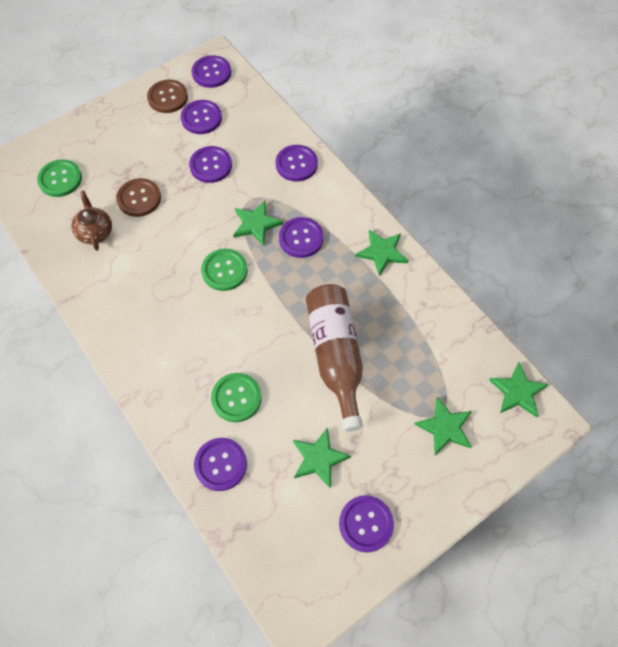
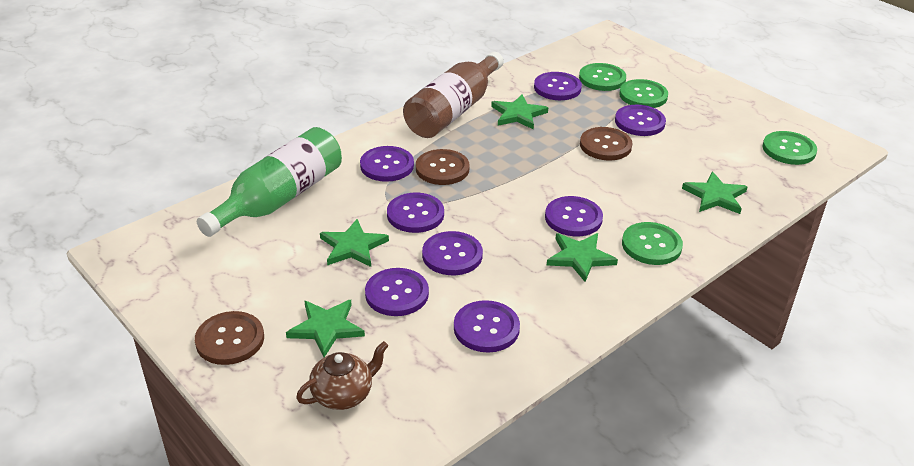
brown button: [116,178,161,217] [147,80,188,113] = 2 -> [195,311,264,365] [416,149,469,185] [580,127,632,160] = 3
green bottle: none = 0 -> [197,127,342,237] = 1
green button: [37,159,82,197] [201,249,248,291] [211,373,262,422] = 3 -> [579,63,626,91] [619,79,668,108] [622,222,683,265] [763,131,817,165] = 4
purple button: [181,100,222,134] [189,146,232,183] [192,55,231,88] [194,438,247,491] [276,145,318,182] [279,217,324,258] [339,495,394,552] = 7 -> [360,146,414,182] [365,268,429,316] [387,192,444,233] [422,231,483,275] [454,300,520,353] [534,72,582,100] [545,196,603,236] [615,105,666,136] = 8

